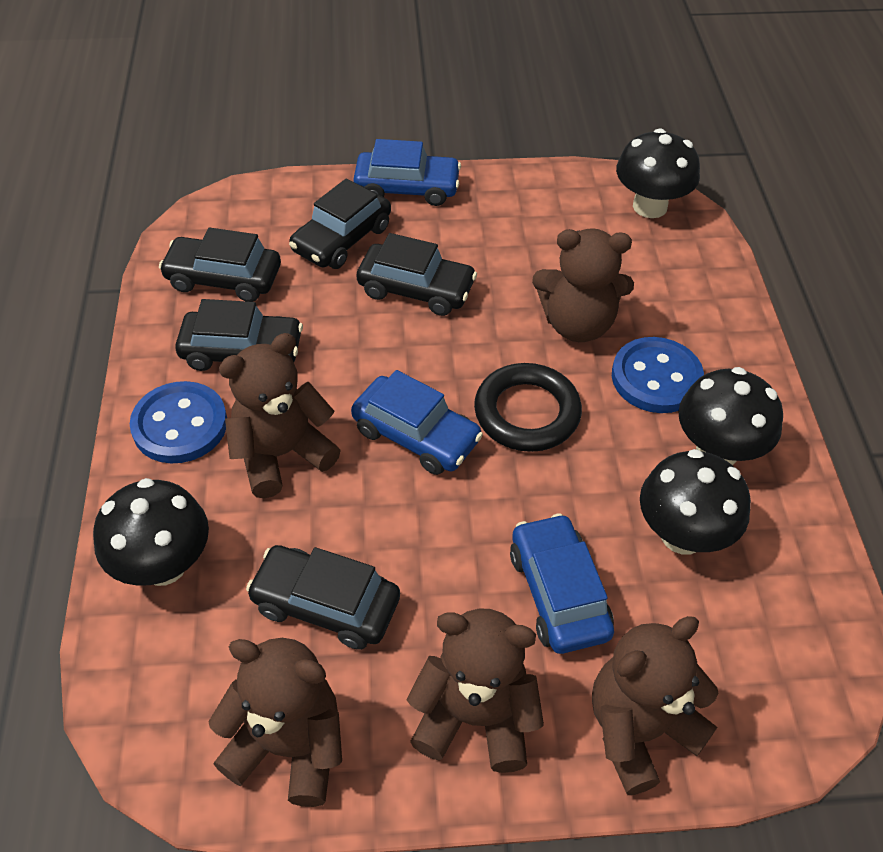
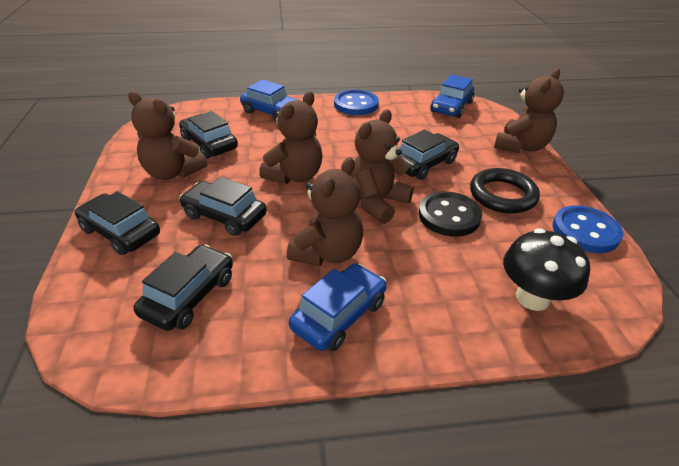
black button: none = 0 -> [419,191,482,237] = 1
black mushroom: [93,478,209,586] [616,128,700,218] [640,449,751,555] [678,367,783,466] = 4 -> [503,228,590,311] = 1

